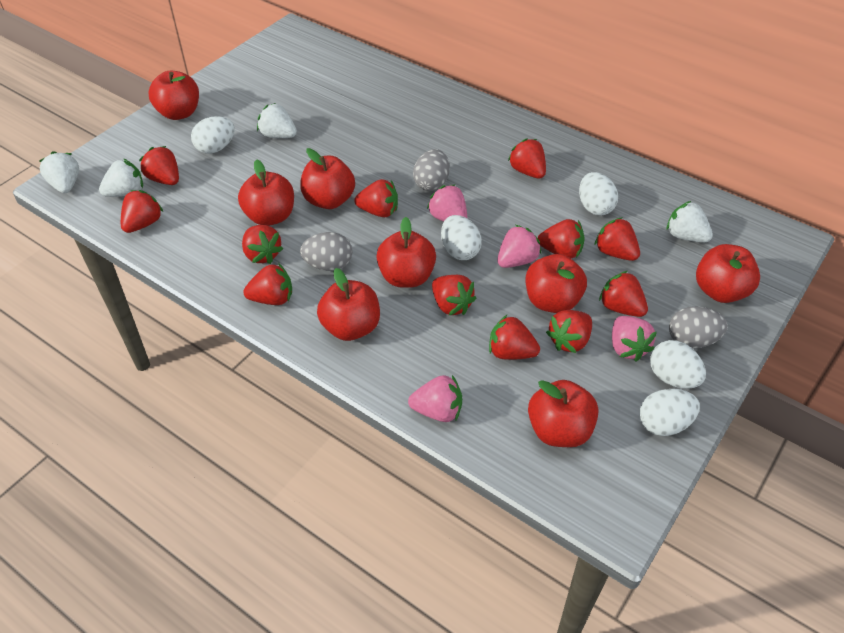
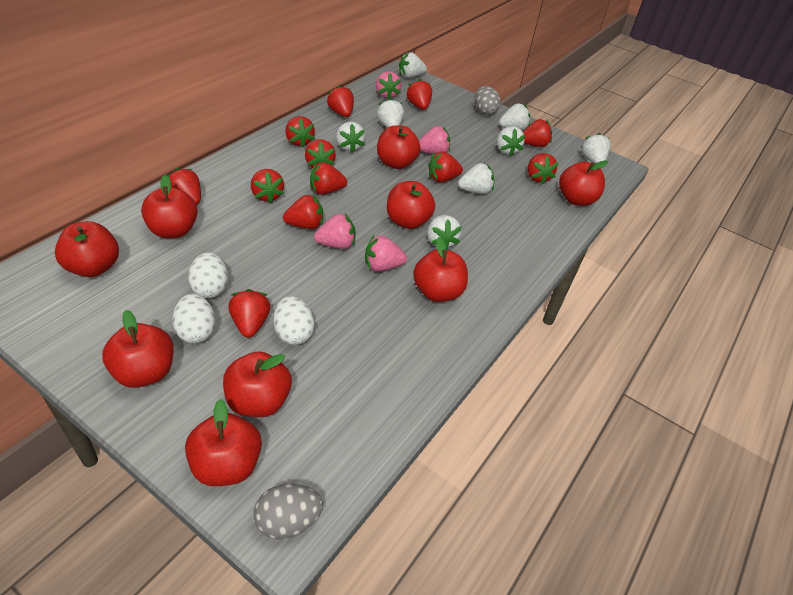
grey egg: [300,232,353,271] [413,149,450,191] [669,306,728,349] = 3 -> [253,484,323,539] [474,86,501,115] = 2
red apple: [148,71,199,120] [238,159,294,226] [300,148,355,209] [317,268,380,341] [376,217,436,288] [526,254,587,313] [528,380,599,447] [696,244,760,303] = 8 -> [55,221,119,277] [102,310,174,388] [141,175,198,238] [185,399,262,486] [223,352,292,417] [377,125,421,169] [387,181,435,229] [413,236,468,302] [559,160,608,206] = 9
white egg: [191,116,235,154] [441,215,482,260] [579,172,618,215] [640,389,700,436] [650,340,706,388] = 5 -> [172,294,216,344] [188,252,228,298] [273,296,314,345] = 3
white strawberry: [39,151,79,193] [99,158,143,197] [257,103,297,138] [667,201,713,242] = 4 -> [336,122,365,153] [377,98,404,128] [399,52,427,78] [427,215,461,248] [458,163,494,194] [497,126,526,156] [499,103,530,131] [581,133,610,163] = 8

